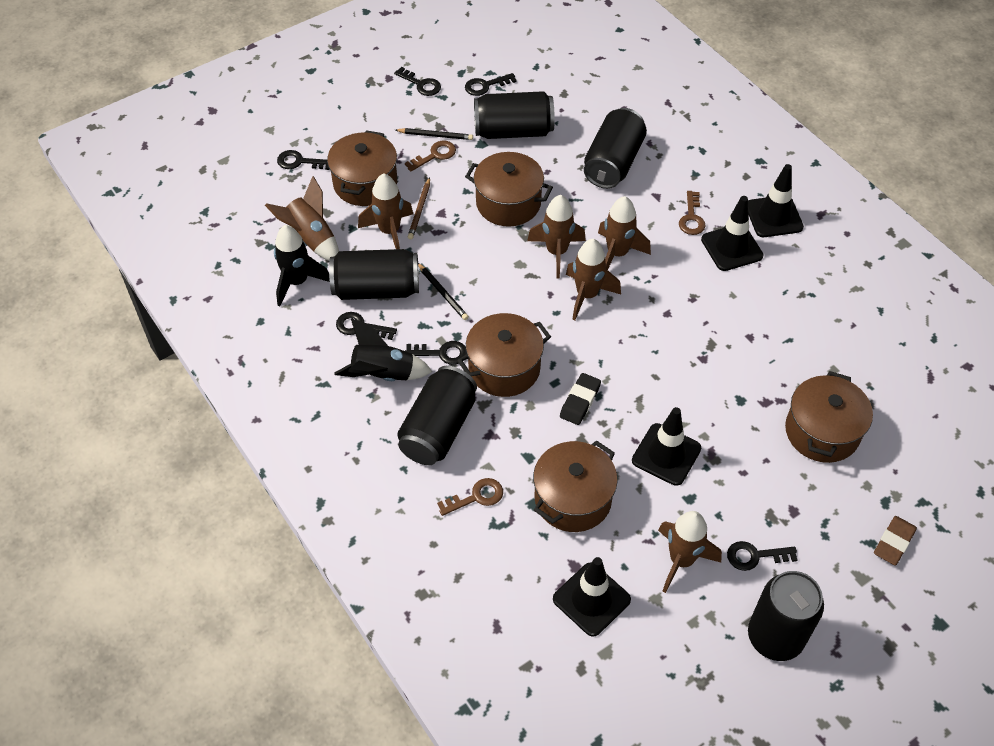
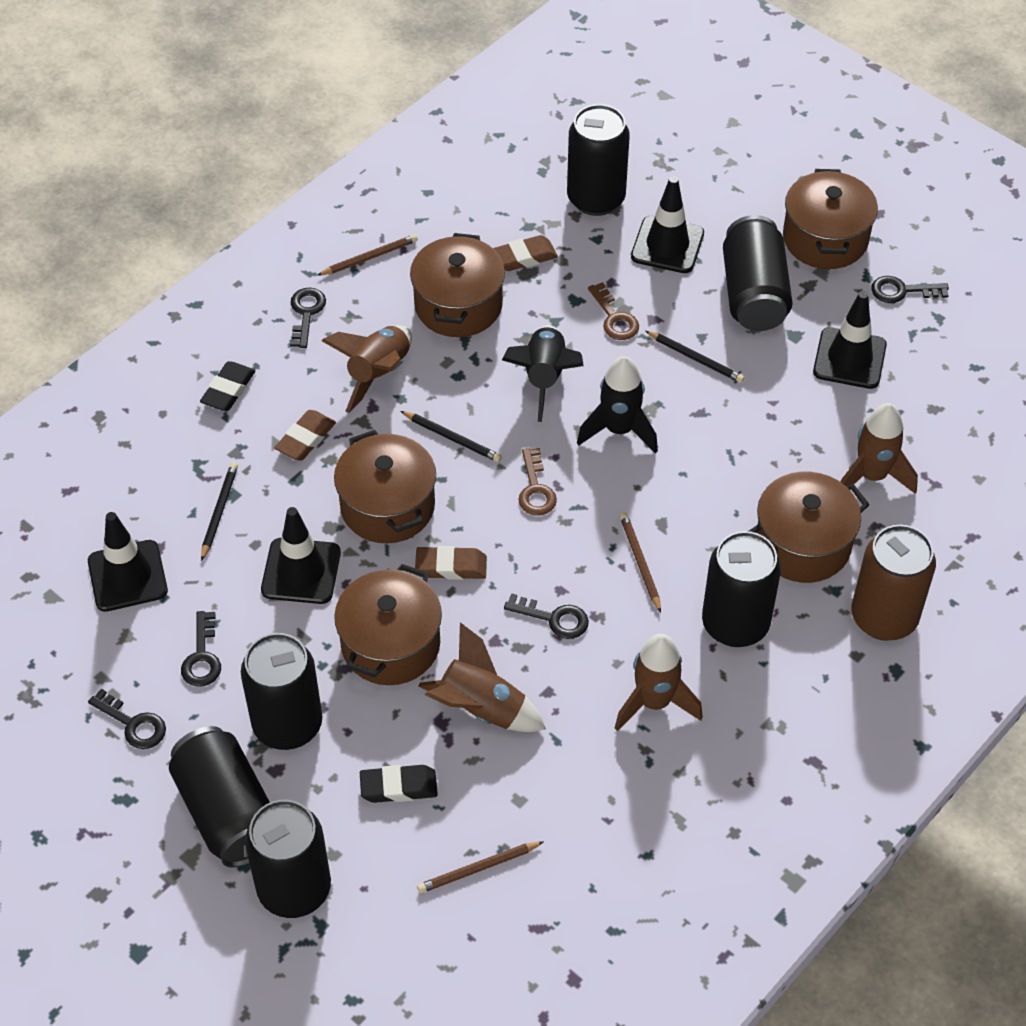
black can: [329,249,419,300] [397,366,477,465] [474,91,555,139] [584,108,647,189] [748,571,824,661] = 5 -> [169,726,270,868] [241,633,322,750] [245,800,331,918] [567,104,630,216] [702,531,781,647] [723,215,793,331] = 6
black eraser: [560,373,601,425] = 1 -> [200,361,255,411] [360,765,438,803] = 2
black key: [277,150,330,170] [336,312,397,340] [394,67,441,96] [405,341,467,365] [465,73,517,96] [727,541,797,571] = 6 -> [88,689,166,749] [181,611,221,687] [290,288,326,348] [504,593,589,639] [872,276,949,303] = 5
black pencil: [396,128,473,140] [418,263,469,320] = 2 -> [201,462,238,561] [401,411,502,462] [646,331,745,383] = 3
brown can: none = 0 -> [851,525,936,641] = 1
brown eraser: [874,516,917,565] = 1 -> [274,410,336,461] [415,546,487,580] [493,235,558,271] = 3
brown key: [405,141,456,172] [437,478,503,516] [679,191,706,235] = 3 -> [518,448,557,515] [588,282,639,340] = 2
brown pencil: [408,177,430,239] = 1 -> [317,234,418,276] [417,841,544,893] [620,513,661,613] = 3
brown rocket: [265,176,339,261] [358,173,413,249] [527,195,586,279] [566,239,621,320] [598,196,651,270] [658,511,722,593] = 6 -> [322,325,412,413] [419,622,546,732] [615,634,703,731] [840,403,918,494] = 4

